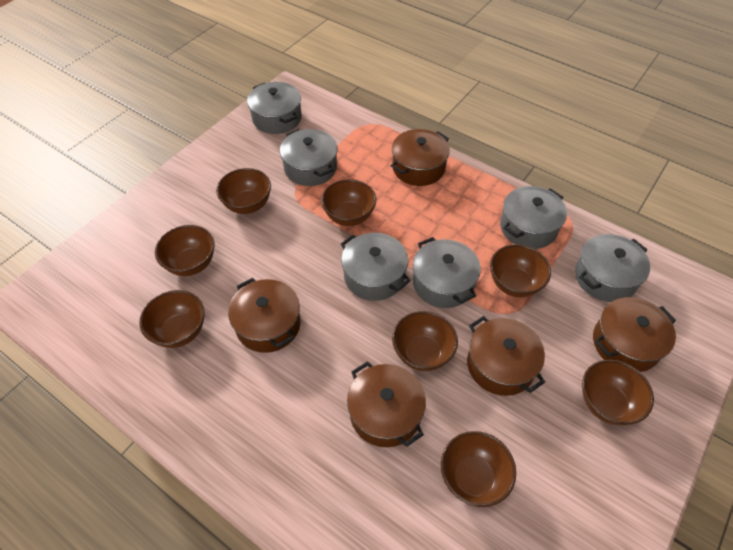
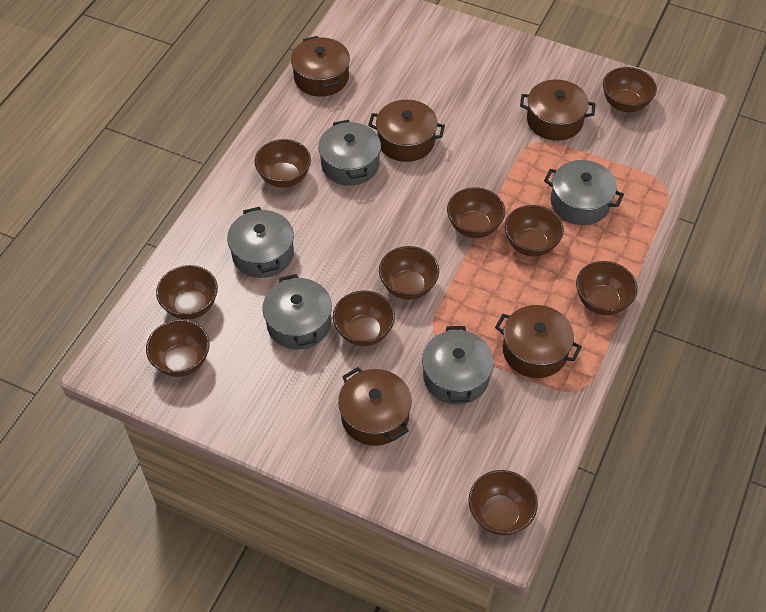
brown bowl: [139,290,205,348] [155,225,215,276] [216,168,271,214] [321,179,376,226] [392,311,458,371] [441,431,516,507] [490,244,551,297] [582,360,654,425] = 8 -> [146,320,210,377] [156,265,218,320] [254,139,311,188] [333,291,395,346] [379,246,439,300] [447,187,505,238] [469,470,538,535] [505,205,564,257] [576,261,638,315] [603,67,657,112] = 10
grey pot: [247,82,302,134] [280,129,338,186] [341,233,411,301] [413,237,481,308] [500,186,567,249] [575,234,650,302] = 6 -> [227,207,294,278] [262,274,332,350] [318,120,381,186] [422,326,494,405] [544,160,624,225] = 5

